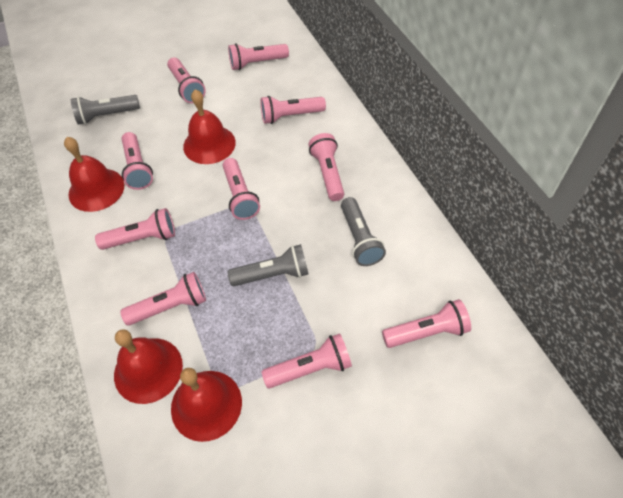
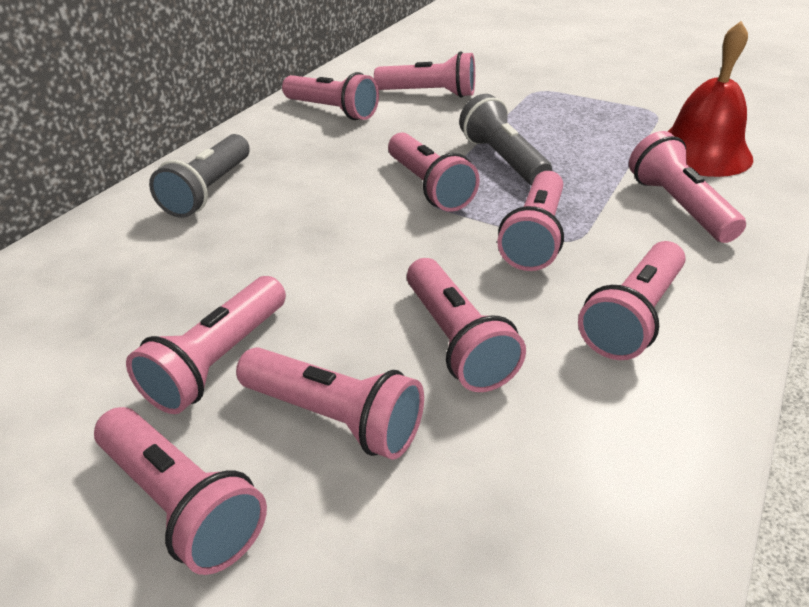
grey flashlight: [71,95,140,124] [228,244,309,286] [341,197,386,266] = 3 -> [149,134,250,218] [459,94,552,185] = 2
red bell: [64,137,124,212] [114,329,183,404] [171,368,242,442] [183,89,236,164] = 4 -> [667,21,753,177] = 1

